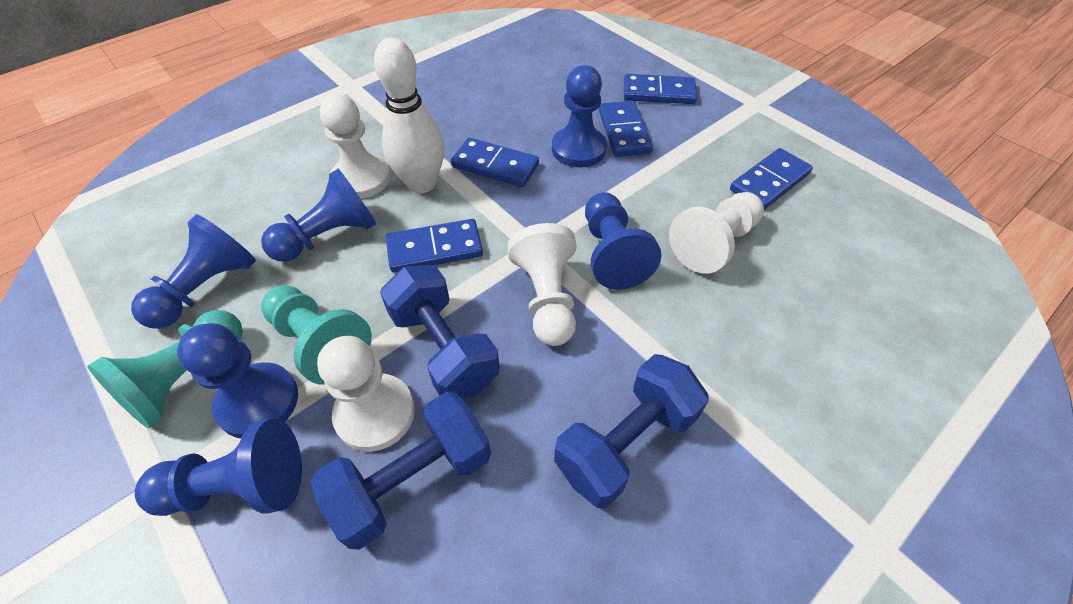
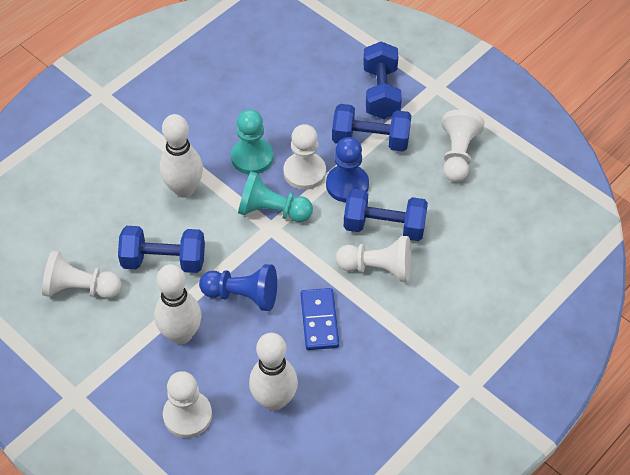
blue domino: [386,219,483,273] [451,138,539,187] [599,101,653,157] [624,74,697,104] [730,148,813,210] = 5 -> [300,288,339,350] = 1
blue dumbbell: [311,392,491,550] [380,265,500,399] [554,354,709,508] = 3 -> [118,226,205,273] [332,104,411,152] [344,189,428,241] [363,41,402,119] = 4
blue pawn: [131,214,256,329] [135,419,302,516] [177,323,298,438] [261,169,376,262] [552,65,607,167] [585,192,662,290] = 6 -> [199,264,277,311] [326,137,369,202] = 2
white bowling pin: [374,38,444,193] = 1 -> [154,264,202,344] [160,114,203,198] [249,333,298,411] = 3
white pawn: [317,336,415,452] [320,94,391,199] [507,223,577,346] [669,192,764,274] = 4 -> [42,250,121,298] [163,371,212,438] [284,124,326,190] [336,236,411,282] [441,110,485,182] = 5

